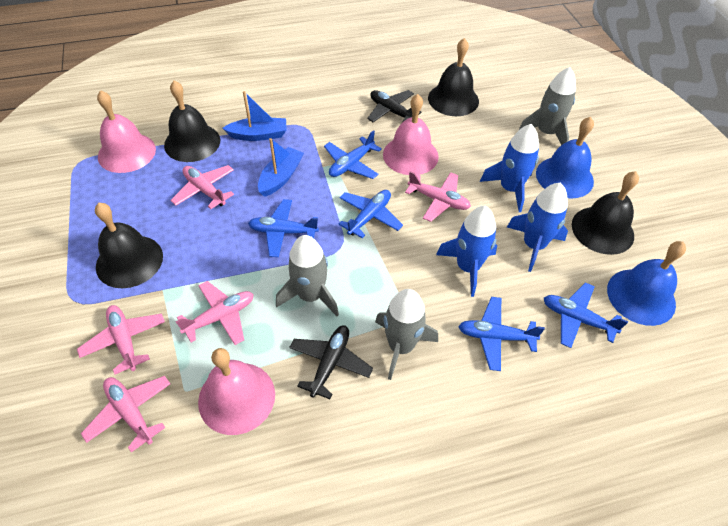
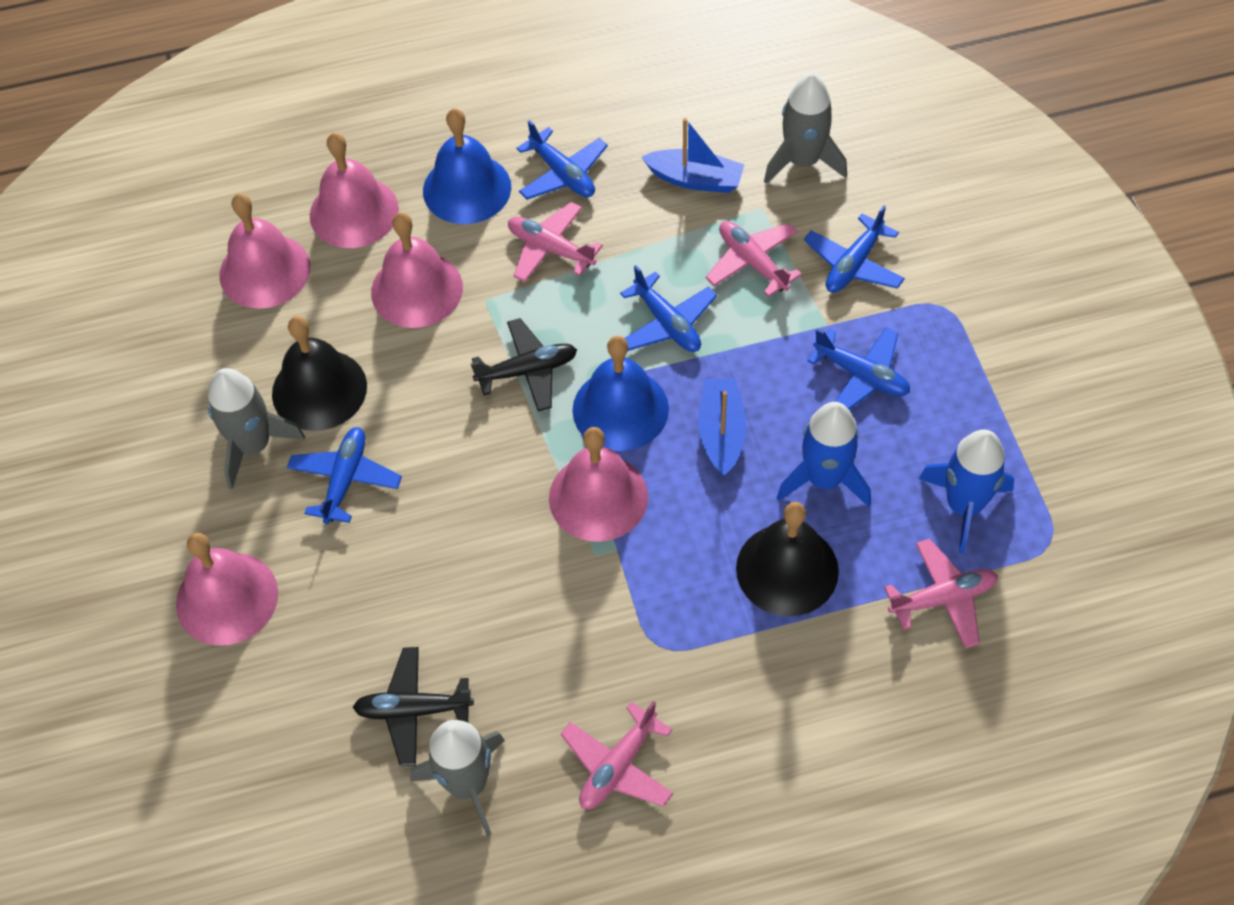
black bell: [95,203,163,288] [164,80,220,162] [428,38,479,116] [572,171,639,255] = 4 -> [272,316,367,431] [736,502,839,616] = 2
blue rocket: [436,206,497,297] [480,124,539,212] [507,183,568,272] = 3 -> [777,402,871,507] [919,429,1014,554] = 2
pink bell: [97,90,156,173] [198,348,275,435] [383,94,439,175] = 3 -> [176,533,278,646] [219,193,310,309] [310,133,399,248] [371,212,463,328] [549,427,648,542] = 5
pink plane: [77,305,165,374] [81,376,170,452] [170,165,234,209] [175,281,253,345] [405,171,471,222] = 5 -> [508,202,603,282] [561,701,674,809] [706,221,802,297] [884,538,998,648] = 4

